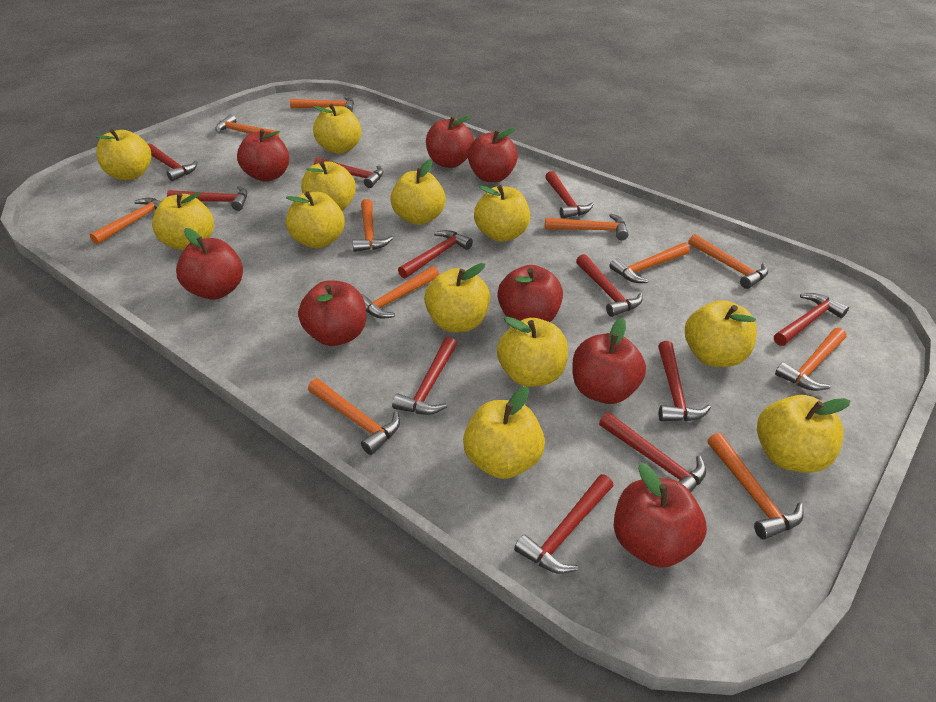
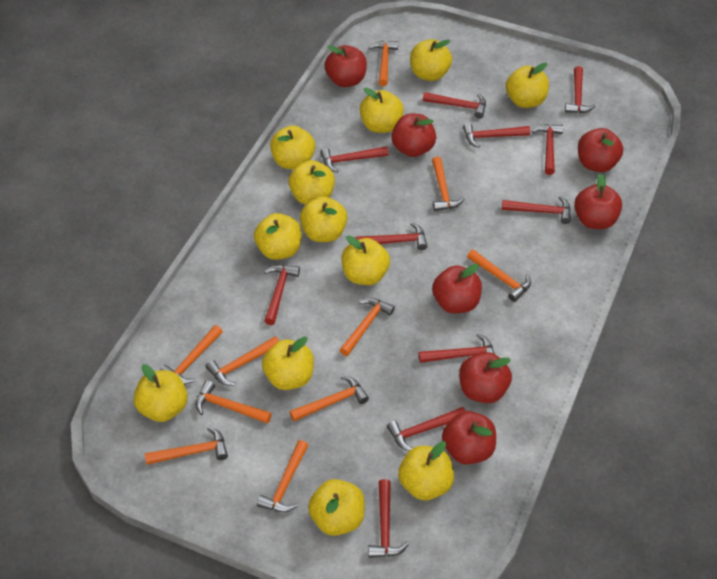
orange hammer: [90,198,161,245] [215,114,279,137] [290,96,354,112] [308,379,400,455] [352,199,393,252] [361,266,439,319] [545,214,628,240] [609,243,690,283] [688,234,768,289] [707,433,804,540] [775,328,847,391] = 11 -> [145,427,228,465] [159,325,223,384] [195,380,272,424] [206,336,279,385] [257,440,308,512] [290,376,369,421] [340,298,395,356] [369,41,398,86] [432,156,465,211] [467,249,531,302] = 10
red apple: [176,228,243,300] [237,129,289,182] [298,280,366,346] [426,115,474,168] [468,128,518,182] [498,265,563,322] [572,318,646,404] [614,462,707,568] = 8 -> [325,45,367,87] [391,114,436,157] [432,264,482,314] [442,411,496,465] [459,352,512,403] [574,173,622,229] [578,128,623,172] = 7

